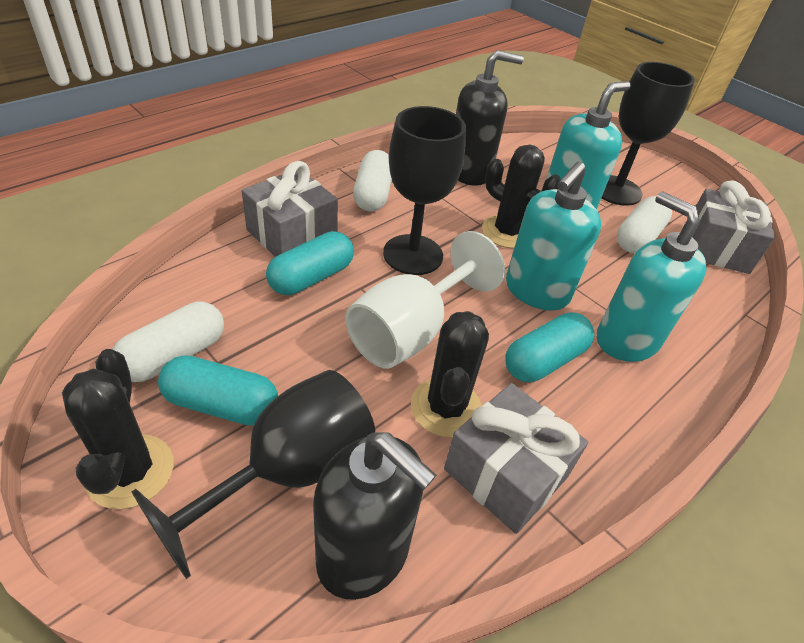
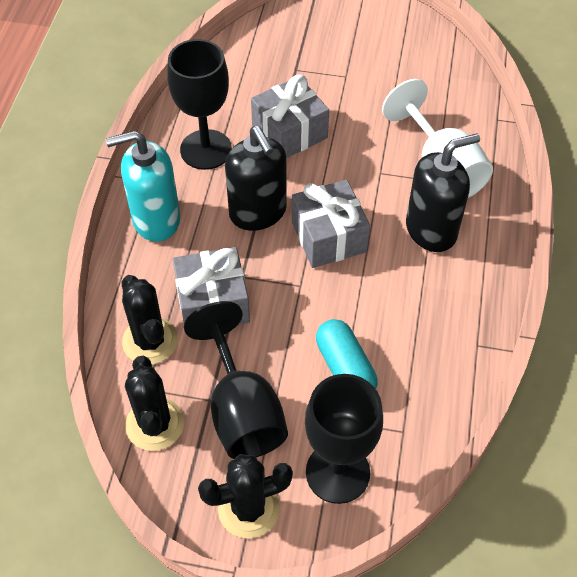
turquoise capsule: [158,356,278,426] [266,231,354,295] [505,312,594,382] = 3 -> [316,319,377,389] = 1
turquoise soap dispenser: [506,162,601,311] [547,81,630,209] [597,191,707,362] = 3 -> [106,130,180,242] = 1
white capsule: [112,302,224,382] [353,150,392,211] [617,196,672,253] = 3 -> none = 0

